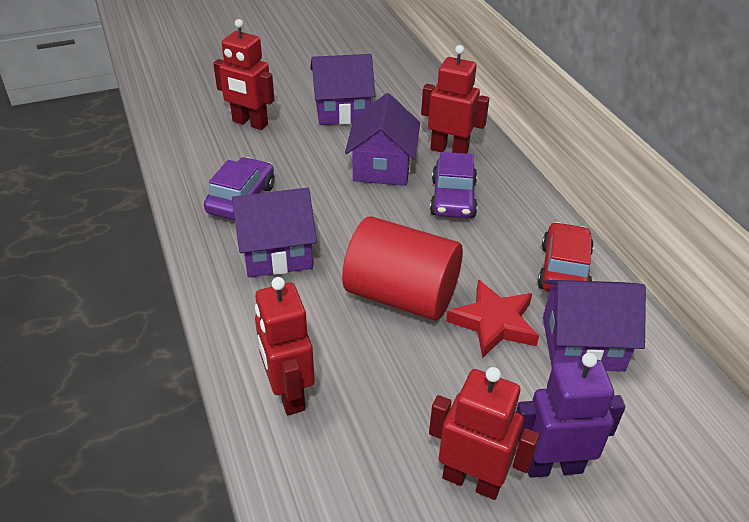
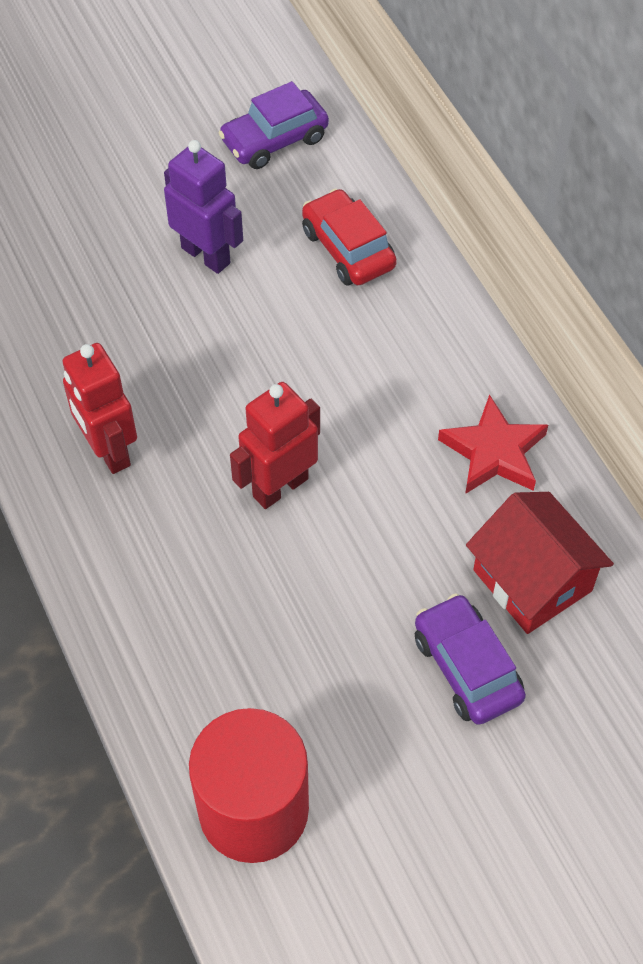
purple house: [232,188,317,278] [310,54,375,125] [345,93,420,186] [543,280,646,372] = 4 -> none = 0
red house: none = 0 -> [466,492,614,634] = 1
red robot: [213,19,274,130] [255,277,315,415] [421,45,489,154] [429,367,539,500] = 4 -> [62,343,137,474] [230,382,320,509] = 2

